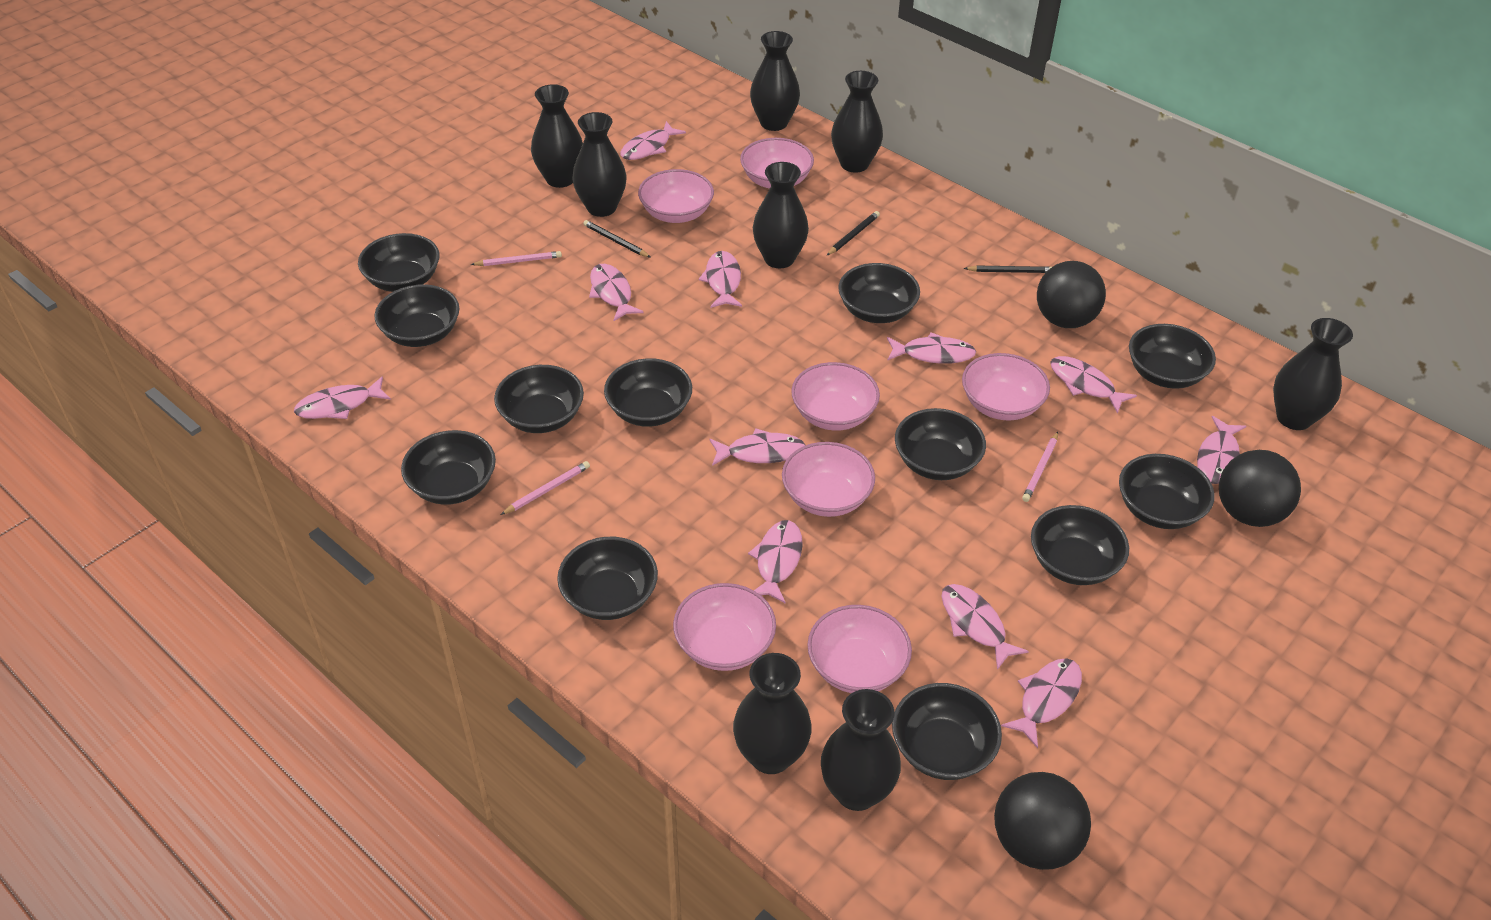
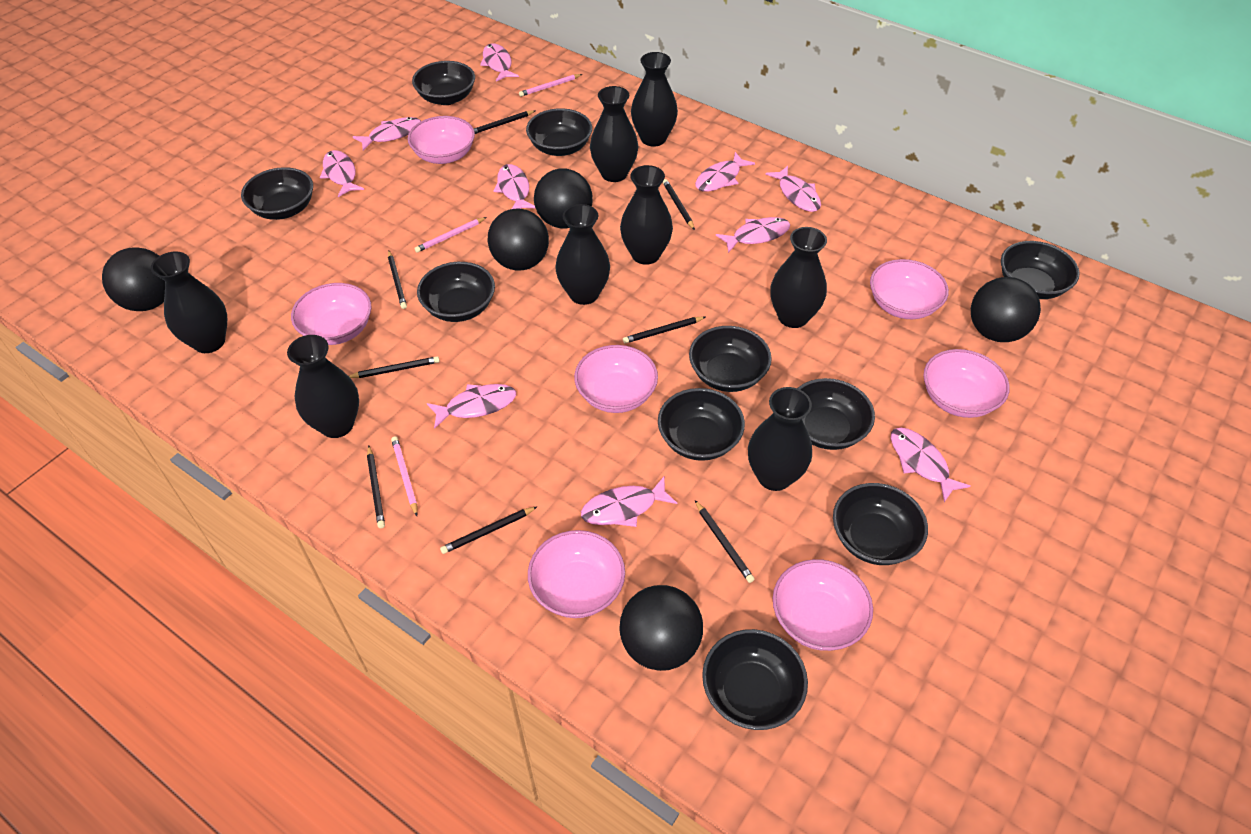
black ball: [994,772,1091,870] [1037,261,1106,328] [1219,450,1301,527] = 3 -> [102,247,165,311] [487,208,549,271] [534,168,593,228] [619,585,703,671] [971,277,1041,342] = 5
black bowl: [358,233,440,292] [374,284,460,347] [401,430,496,505] [494,365,584,433] [557,537,658,620] [604,358,692,427] [838,263,920,323] [892,683,1002,780] [895,408,986,480] [1031,505,1129,585] [1119,454,1215,529] [1129,324,1216,389] = 12 -> [241,167,313,220] [412,61,475,105] [417,262,495,322] [526,108,592,156] [658,388,745,461] [689,326,772,392] [702,629,808,730] [797,378,875,450] [833,483,928,565] [1001,241,1080,299] = 10
black pencil: [583,220,651,258] [827,211,880,255] [964,265,1052,273] = 3 -> [349,356,440,378] [367,445,385,528] [388,251,407,309] [440,506,538,554] [474,110,536,134] [623,317,706,343] [663,179,695,230] [695,500,754,583] = 8
pink fish: [294,376,391,419] [589,264,644,321] [621,121,686,160] [699,251,742,308] [710,429,806,466] [748,520,803,604] [887,332,976,364] [941,584,1029,670] [1001,658,1082,748] [1050,356,1137,414] [1197,416,1246,484] = 11 -> [320,150,364,197] [353,117,421,151] [427,384,516,429] [480,43,519,82] [493,164,535,209] [581,477,677,527] [695,152,755,192] [716,217,790,253] [765,166,821,212] [891,428,971,502] = 10

